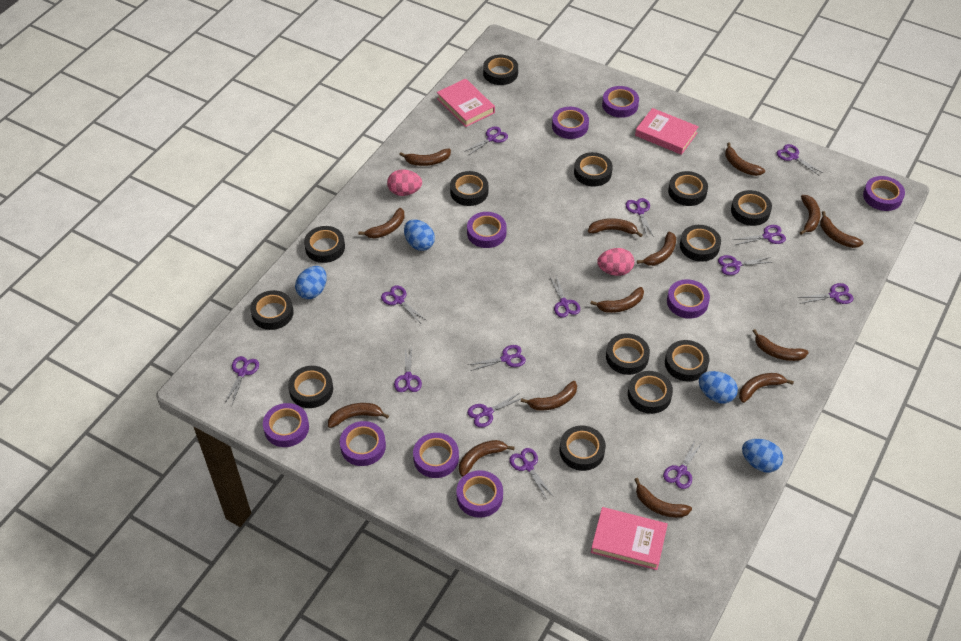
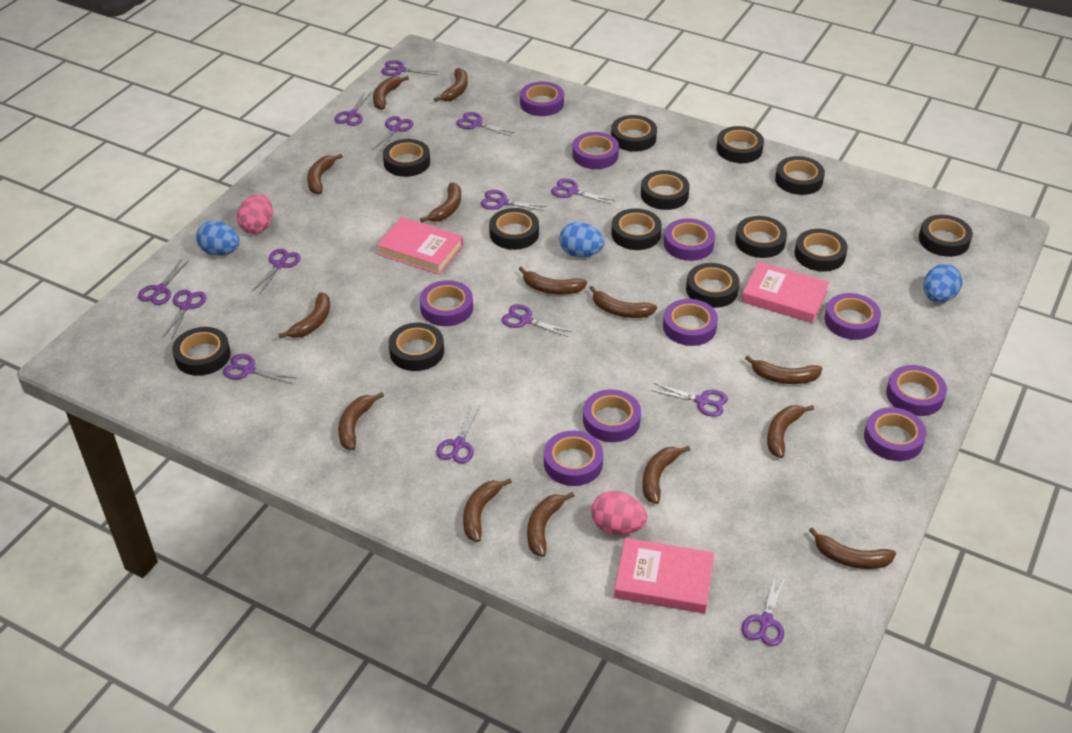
blue egg: [295,266,327,299] [404,219,435,251] [699,371,738,403] [742,439,783,472] = 4 -> [196,221,240,256] [559,222,605,257] [924,264,962,303] = 3
purple tape: [263,403,309,447] [340,421,386,466] [413,433,459,478] [456,470,503,518] [467,212,507,248] [552,107,589,139] [602,86,639,118] [667,279,710,319] [863,176,905,211] = 9 -> [420,280,473,326] [520,82,564,116] [544,431,604,486] [572,132,619,169] [583,390,641,442] [663,299,718,346] [664,218,715,261] [824,293,881,340] [864,407,926,461] [886,365,947,416] = 10

